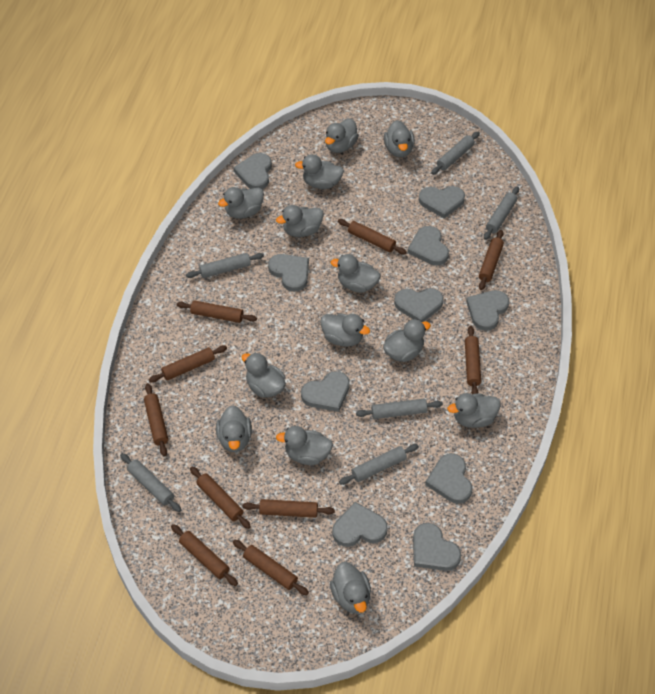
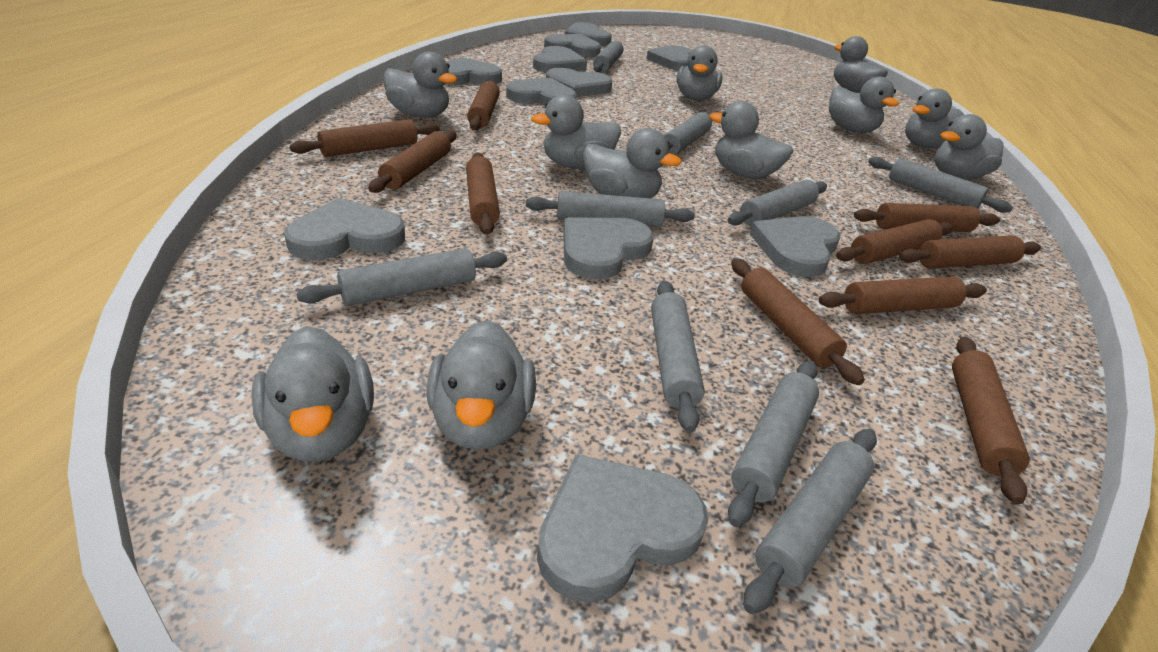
grey duck: [216,405,252,452] [218,187,264,219] [242,352,286,398] [276,205,324,237] [276,426,333,465] [295,154,344,189] [320,314,370,347] [325,118,359,153] [330,254,381,293] [330,562,371,613] [383,319,431,362] [384,120,415,157] [448,393,501,428] = 13 -> [251,326,374,461] [383,52,457,117] [426,320,536,450] [531,95,621,169] [583,128,681,198] [676,45,722,101] [709,101,793,179] [829,76,899,133] [834,36,888,93] [905,88,964,148] [934,114,1004,180] = 11
grey heart: [233,153,272,189] [268,254,309,292] [301,371,350,412] [332,502,387,547] [394,288,444,322] [407,226,449,266] [413,523,461,571] [419,186,465,218] [425,454,472,504] [466,290,509,331] = 10 -> [284,198,405,260] [445,57,502,85] [506,78,577,106] [533,46,587,72] [537,454,708,603] [544,34,601,57] [546,68,612,97] [563,218,654,279] [564,22,612,46] [647,45,692,71] [750,216,840,277] = 11
grey rolling pin: [120,453,181,512] [186,253,264,278] [339,444,419,485] [356,399,443,419] [431,132,480,175] [484,186,519,240] = 6 -> [297,248,507,306] [526,191,695,227] [593,40,623,73] [651,280,705,433] [664,112,713,155] [728,180,827,226] [728,360,819,527] [744,429,877,614] [868,157,1013,213] = 9

